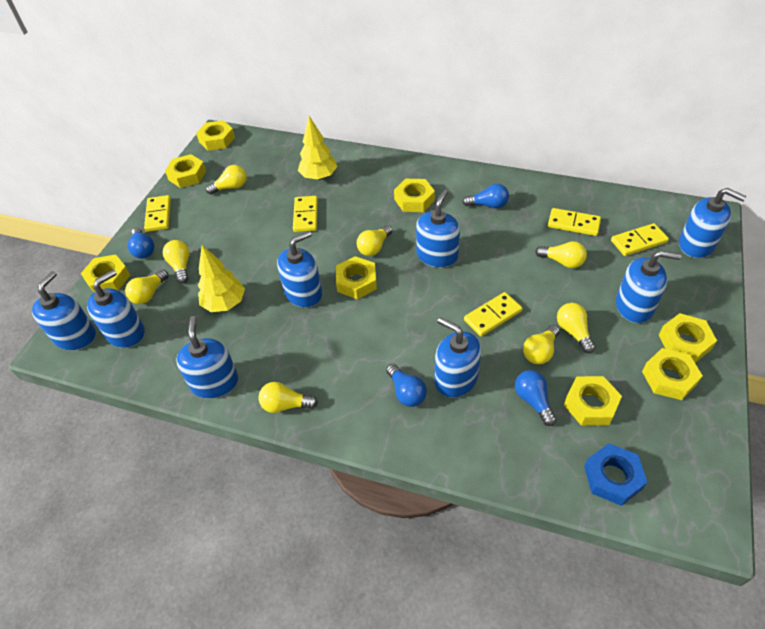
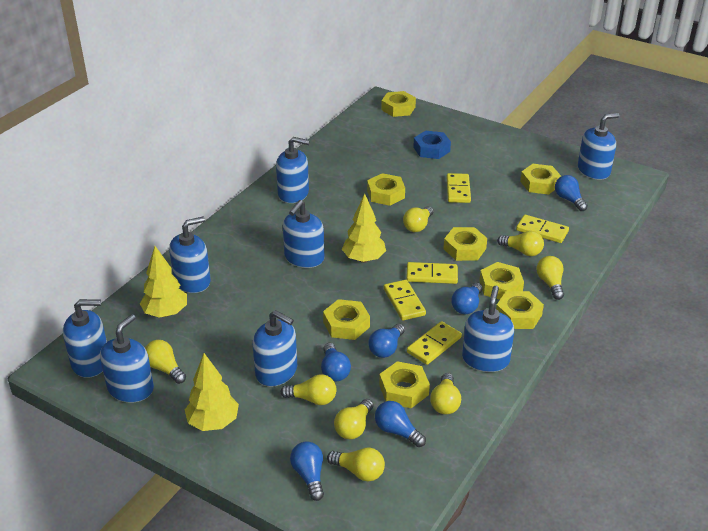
blue light bulb: [127,228,155,259] [386,364,427,407] [462,184,509,208] [515,370,556,426] = 4 -> [290,441,324,501] [321,343,351,381] [368,324,405,358] [375,401,426,447] [451,283,482,314] [555,175,588,211] = 6
yellow tree: [198,245,245,312] [298,116,337,180] = 2 -> [140,246,187,318] [185,353,239,431] [342,193,386,263] = 3

